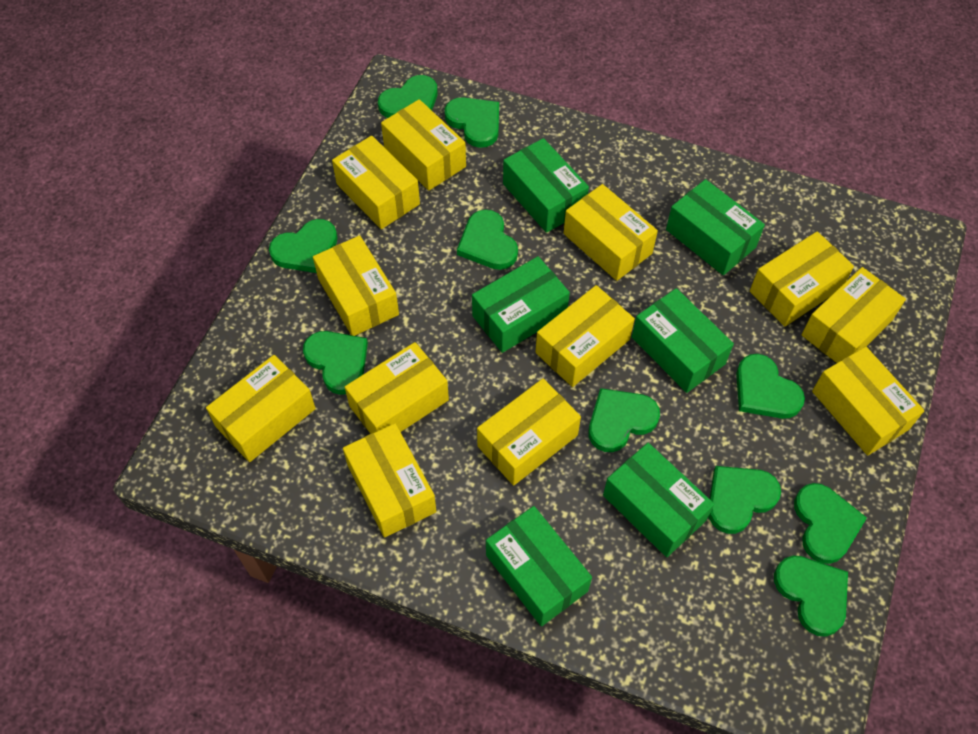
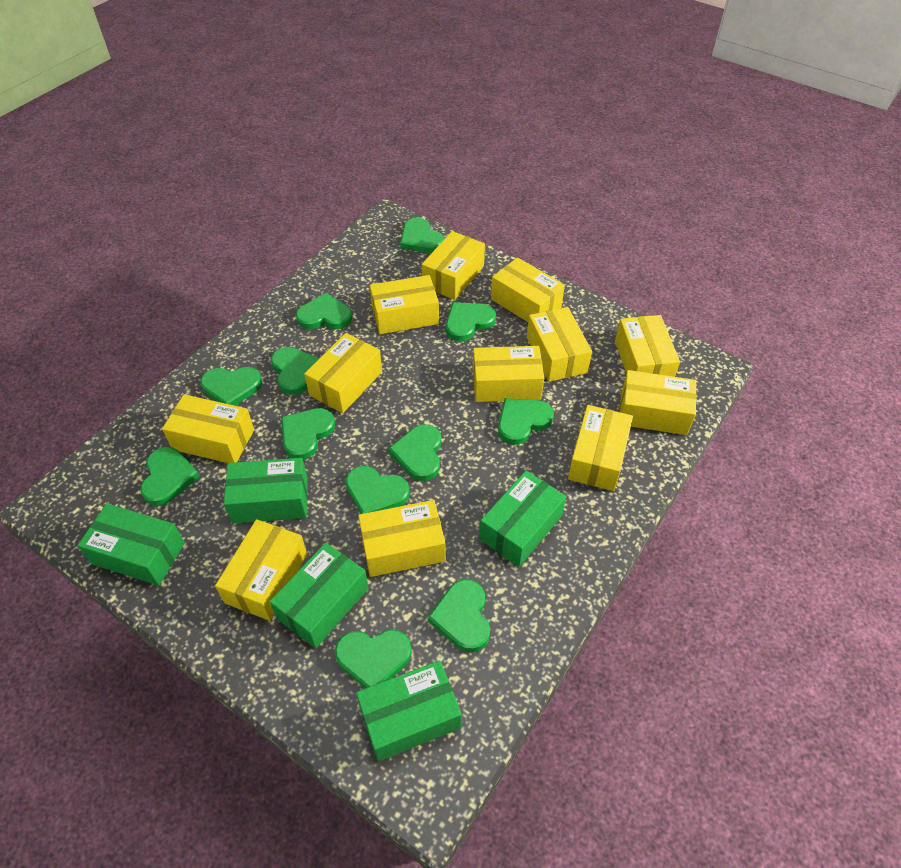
green box: [472,256,570,353] [486,506,592,626] [503,138,589,233] [603,443,714,557] [632,288,734,393] [666,179,765,275] = 6 -> [77,504,185,586] [224,458,308,524] [270,543,369,649] [356,660,462,761] [479,471,566,567] = 5
green heart: [269,219,338,273] [303,331,368,395] [378,75,437,118] [445,97,499,148] [457,210,518,270] [589,388,660,452] [709,466,781,534] [736,354,805,419] [774,556,848,636] [794,483,867,564] = 10 -> [140,447,200,506] [200,367,262,406] [271,347,319,395] [281,408,335,460] [296,292,352,330] [335,630,412,689] [346,466,410,514] [388,424,441,481] [400,218,444,253] [428,579,490,652] [446,302,496,341] [498,398,554,445] = 12

